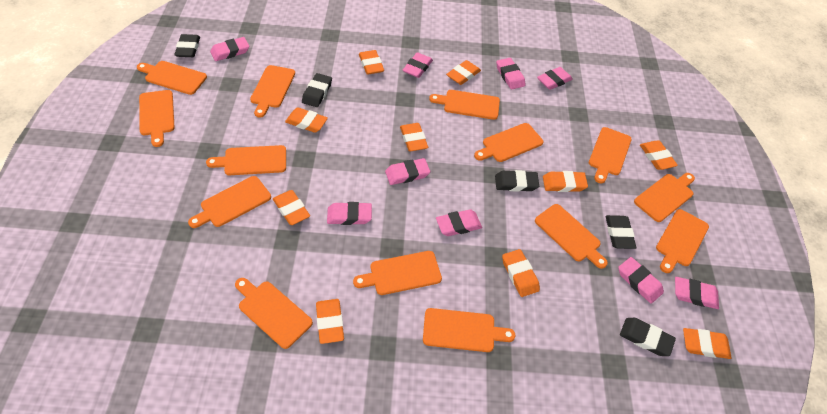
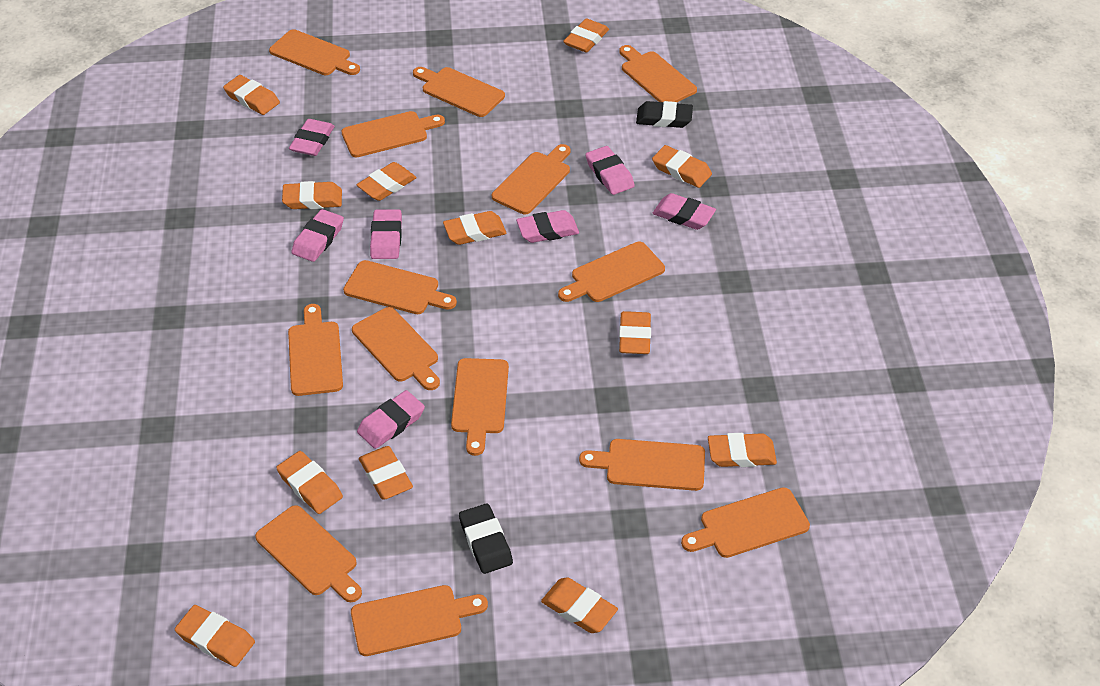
black eraser: [174,34,200,57] [302,73,332,107] [495,170,539,192] [606,215,637,249] [620,318,676,356] = 5 -> [459,503,513,574] [636,101,693,128] = 2
orange eraser: [273,190,310,225] [285,107,328,133] [316,299,344,344] [359,50,384,75] [400,123,428,152] [446,60,481,85] [502,249,540,297] [543,171,588,192] [640,141,678,170] [683,328,731,359] = 10 -> [175,605,255,667] [223,75,280,115] [276,451,343,514] [282,181,342,209] [356,162,417,201] [359,446,413,499] [443,211,507,245] [541,577,618,633] [563,19,609,52] [619,311,651,354] [652,145,712,188] [708,433,777,467] = 12
pink eraser: [210,37,249,61] [327,202,372,225] [385,158,430,185] [403,52,433,78] [436,209,482,236] [496,58,526,89] [537,67,573,90] [618,257,664,304] [675,277,719,309] = 9 -> [289,119,335,156] [292,209,344,262] [357,390,425,449] [370,209,402,259] [516,210,579,243] [585,146,635,195] [653,193,716,230] = 7

